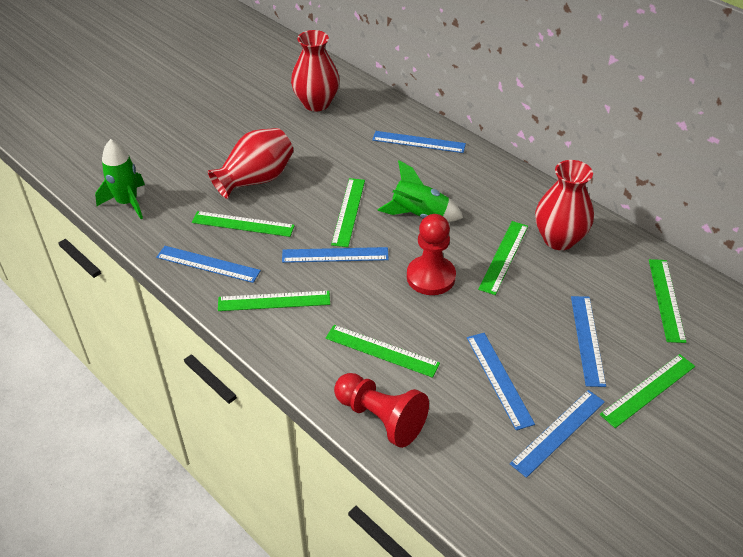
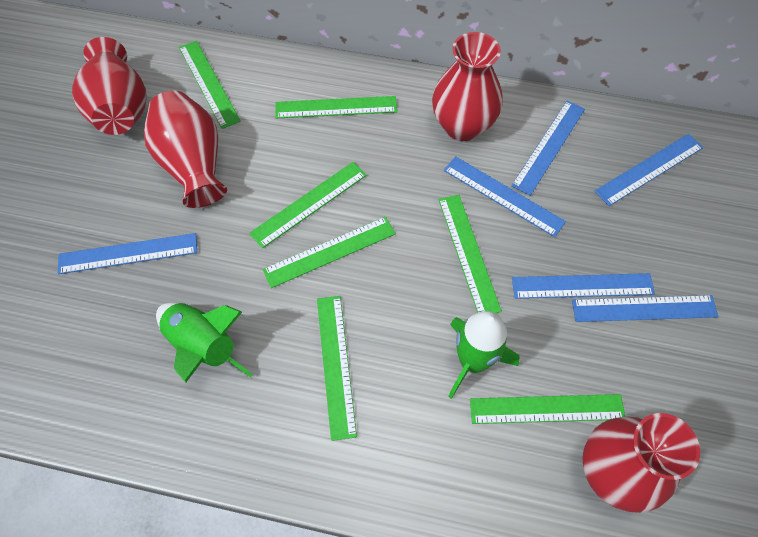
red pawn: [334,373,429,448] [407,214,456,295] = 2 -> none = 0
red vase: [208,128,293,199] [291,30,340,111] [535,160,594,250] = 3 -> [72,37,147,135] [144,90,227,208] [432,32,503,141] [582,413,700,513] = 4

